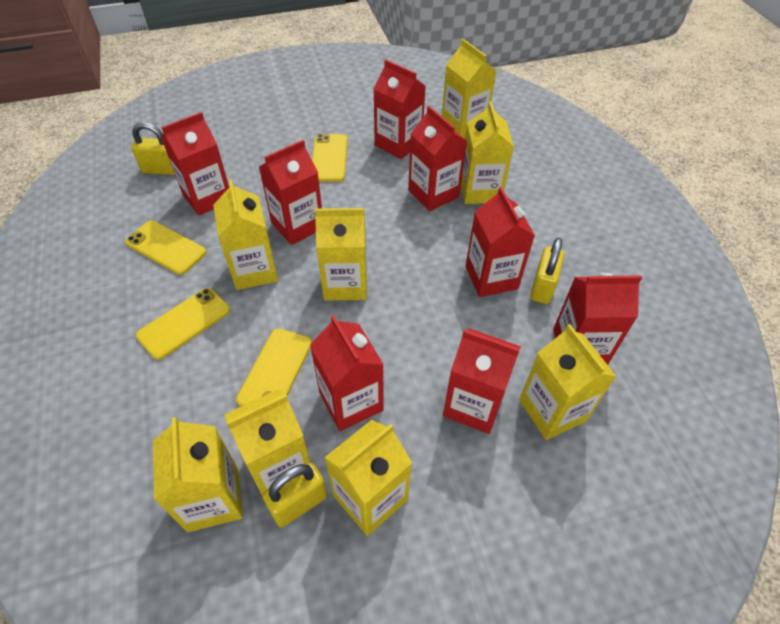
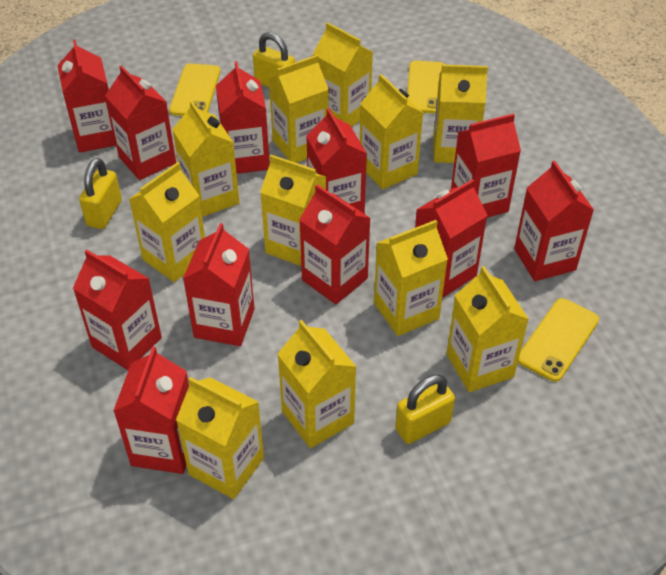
red carton: [161,112,229,216] [259,140,322,245] [310,315,384,431] [373,60,426,159] [408,106,467,211] [443,328,521,434] [466,187,535,297] [553,273,642,365] = 8 -> [57,40,116,153] [73,250,162,370] [105,65,176,180] [113,347,189,474] [183,223,255,346] [216,61,270,174] [299,184,371,304] [306,108,367,214] [415,179,488,298] [451,113,521,218] [514,161,594,281] = 11
yellow carton: [153,417,243,532] [213,179,278,290] [224,389,311,495] [315,208,367,301] [324,420,412,536] [442,39,496,137] [461,101,514,204] [519,324,617,440] = 8 -> [129,162,205,282] [172,100,239,217] [176,377,264,499] [260,155,326,266] [269,55,329,163] [278,320,357,448] [313,22,373,127] [360,74,423,190] [374,220,448,336] [433,65,488,163] [447,266,529,392] = 11
yellow phone: [125,220,206,275] [136,288,230,360] [236,329,312,407] [312,134,347,182] = 4 -> [169,63,220,116] [407,61,446,114] [518,298,599,382] = 3

